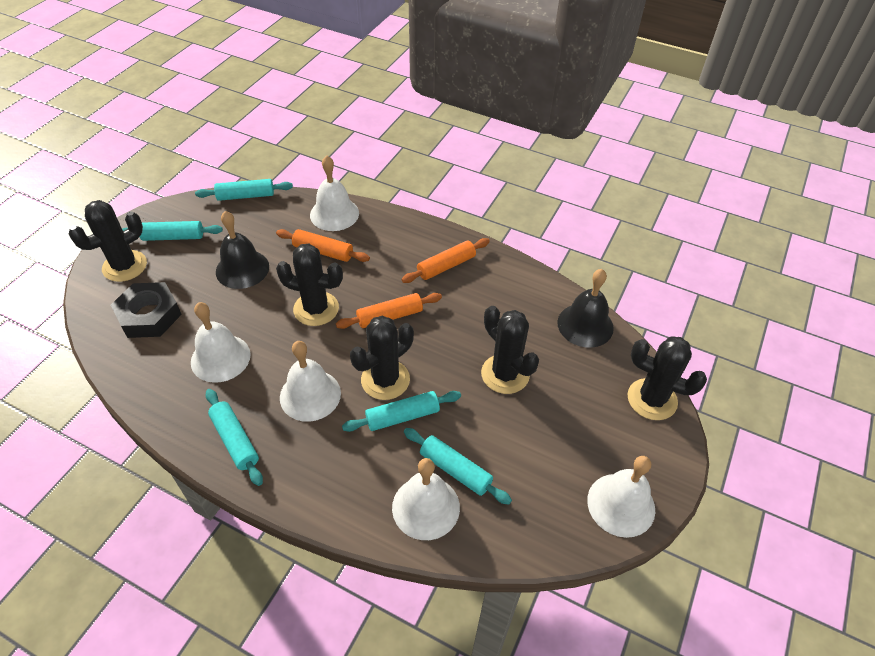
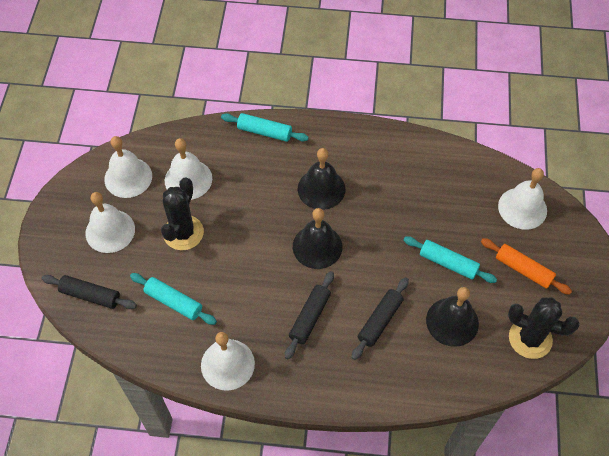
black bell: [216,211,269,289] [557,269,614,348] = 2 -> [293,208,342,269] [297,148,345,210] [426,287,479,347] = 3
black cactus: [69,200,147,282] [276,244,343,326] [350,315,414,400] [481,306,539,394] [628,336,707,420] = 5 -> [161,177,204,250] [508,297,580,359] = 2
black nut: [111,282,182,338] = 1 -> none = 0
black rolling pin: none = 0 -> [42,275,137,309] [285,271,334,359] [352,277,409,360] = 3
orange rolling pin: [276,229,370,262] [336,293,442,329] [402,238,490,283] = 3 -> [481,238,572,295] = 1
turquoise rolling pin: [122,221,223,241] [195,179,293,201] [206,389,263,486] [342,391,461,432] [404,428,512,505] = 5 -> [130,273,217,325] [221,113,309,142] [404,236,497,283] = 3

